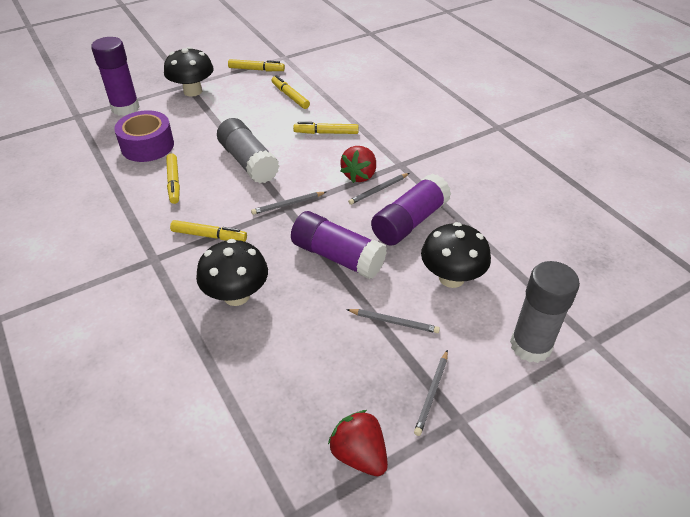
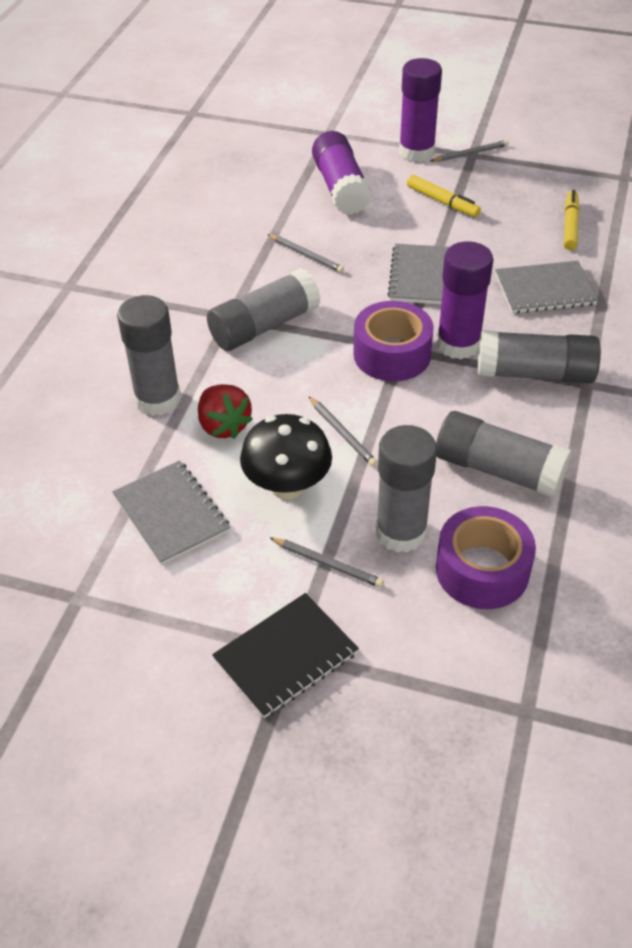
black mushroom: [164,47,214,97] [196,239,268,306] [421,222,491,288] = 3 -> [240,414,332,500] = 1
black notebook: none = 0 -> [212,593,359,718] = 1
grey glue stick: [217,118,279,184] [510,261,580,363] = 2 -> [117,295,181,416] [207,268,321,351] [376,425,437,553] [436,411,571,498] [478,330,601,383] = 5
grey notebook: none = 0 -> [112,460,230,565] [388,244,449,304] [495,261,598,313] = 3
purple tape: [114,110,174,162] = 1 -> [353,301,434,381] [436,506,536,609] = 2
red strawberry: [328,410,388,476] [340,146,376,183] = 2 -> [198,384,253,439] = 1
yellow marker: [166,153,180,204] [170,220,247,242] [228,59,285,71] [271,75,310,109] [293,122,359,134] = 5 -> [407,175,481,217] [564,190,579,250] = 2

